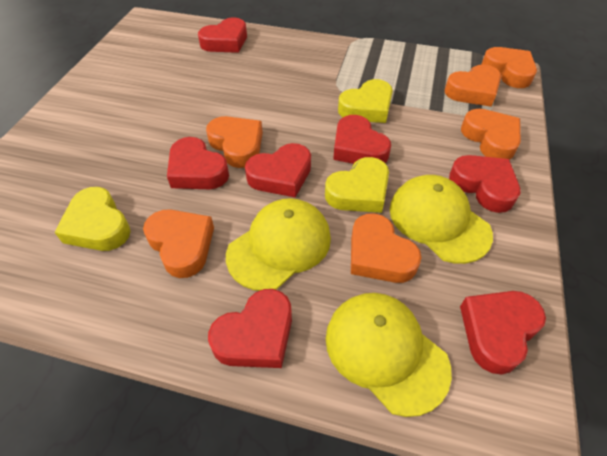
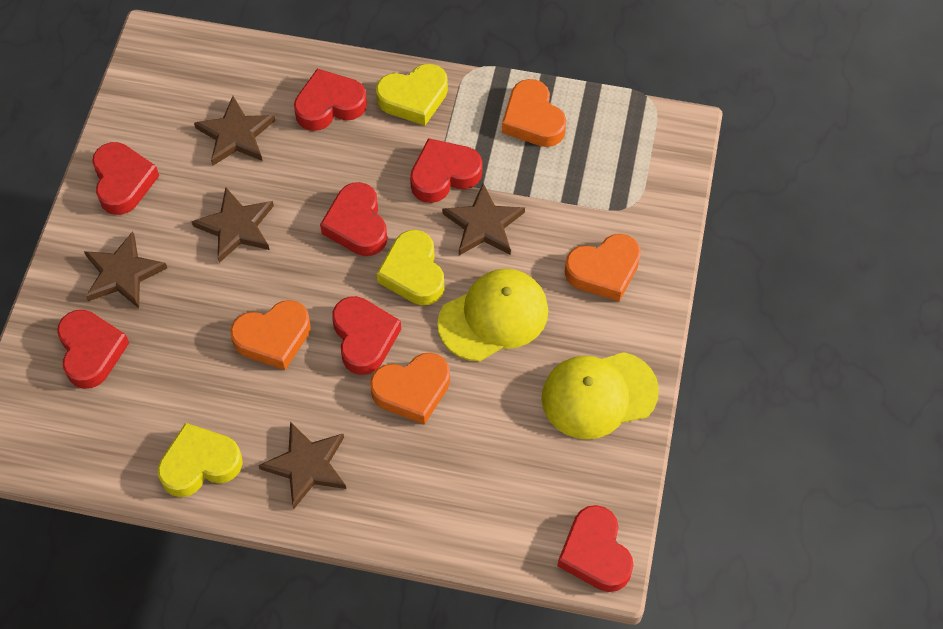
brown star: none = 0 -> [84,231,167,308] [192,187,274,263] [194,96,275,166] [258,422,346,509] [442,183,525,255] = 5
orange heart: [143,209,214,278] [206,116,263,168] [351,213,422,283] [445,64,501,107] [461,109,521,160] [481,47,537,88] = 6 -> [230,300,311,370] [370,353,450,425] [502,79,566,147] [565,234,641,301] = 4
yellow cap: [226,198,331,291] [326,293,452,417] [390,175,493,264] = 3 -> [437,269,548,361] [541,352,659,440] = 2

